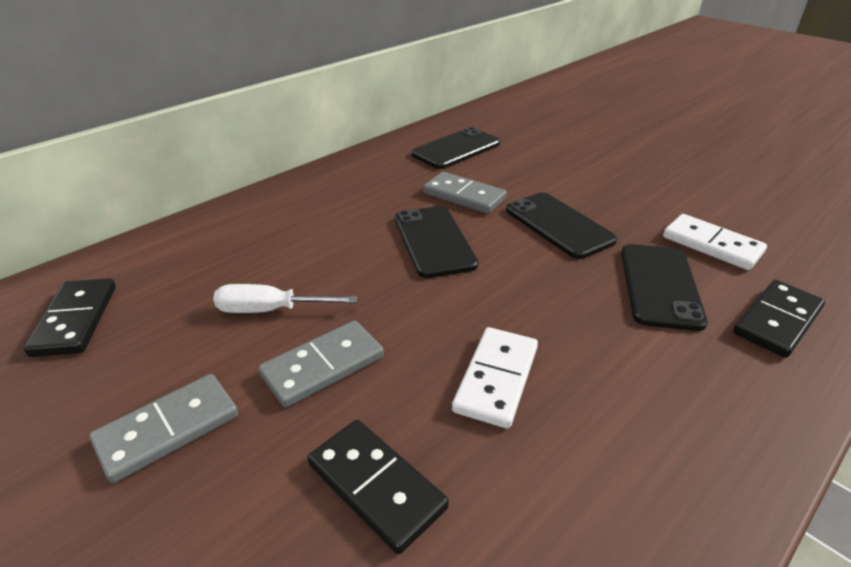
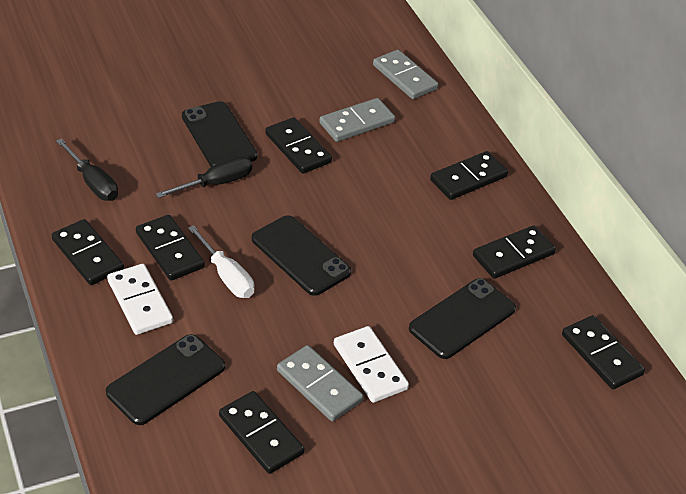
black domino: [24,278,116,357] [307,420,449,554] [733,280,825,358] = 3 -> [52,219,124,285] [136,215,205,281] [219,391,305,474] [265,117,332,174] [430,151,508,200] [473,225,556,279] [562,315,645,389] = 7
black screwdriver: none = 0 -> [56,138,118,201] [156,157,252,198] = 2

